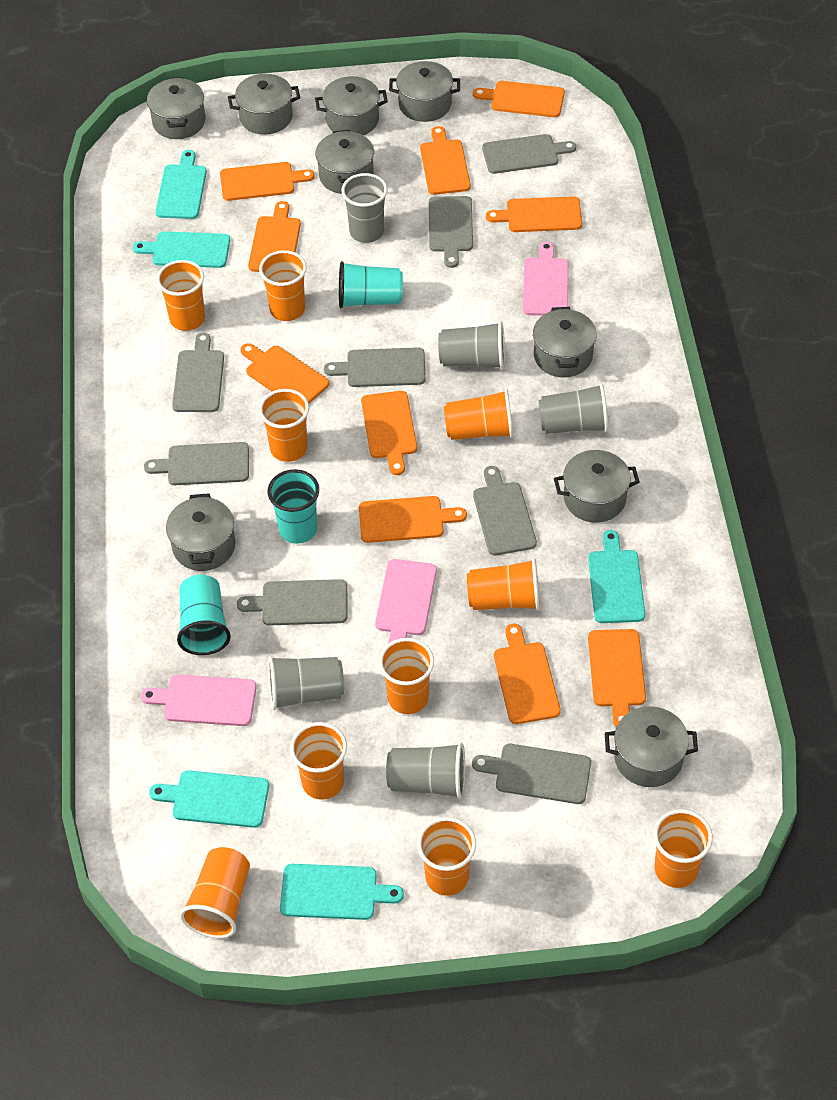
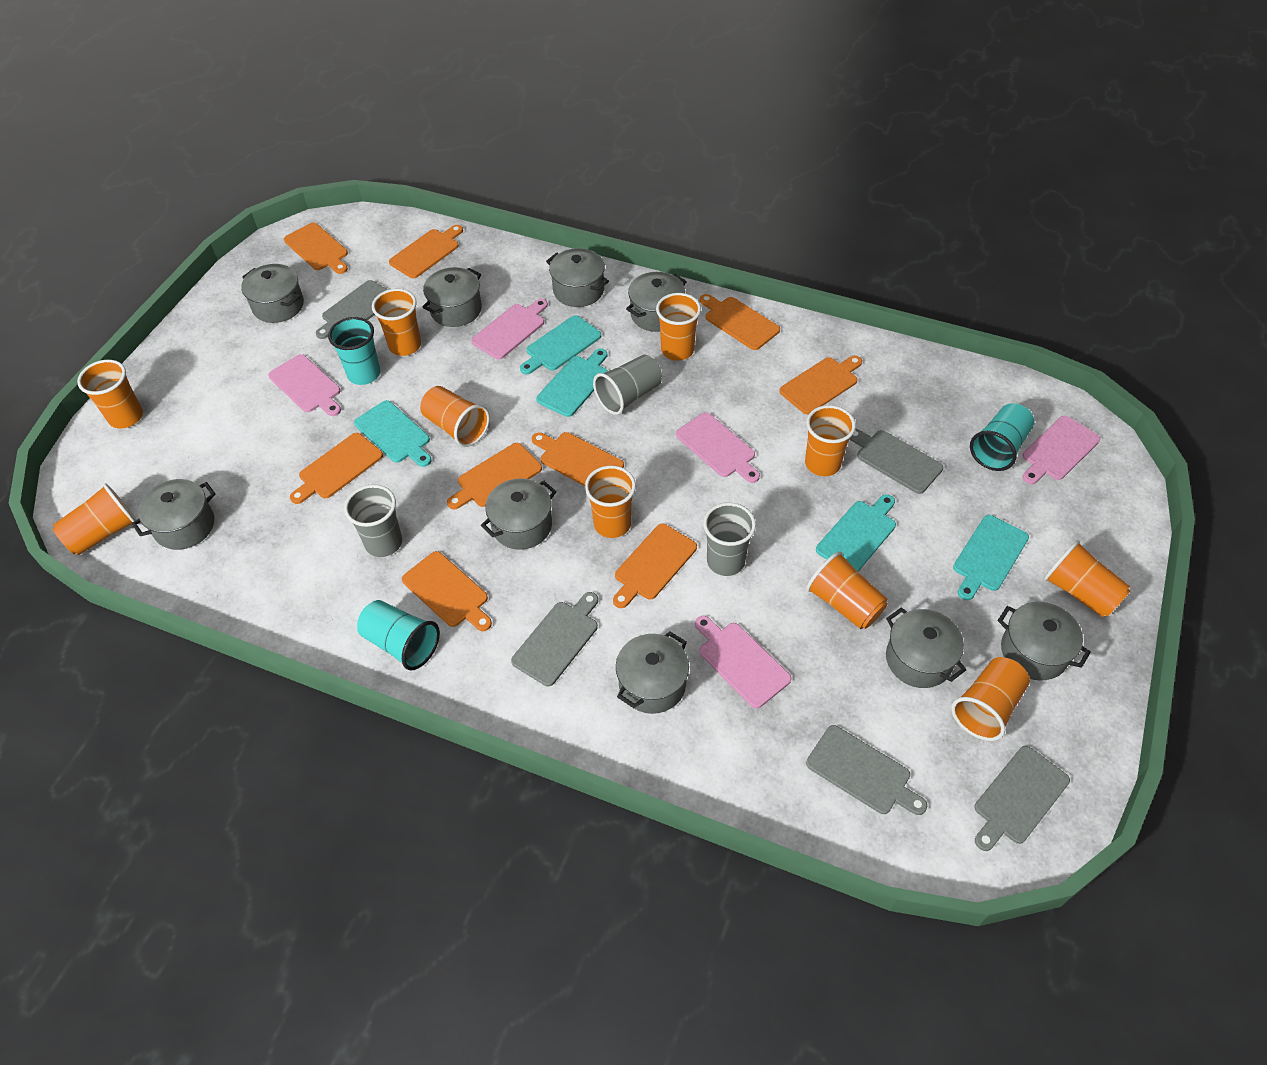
grey cup: [268,656,344,710] [341,173,387,243] [386,743,466,799] [438,321,505,369] [539,383,608,434] = 5 -> [344,484,402,557] [593,355,662,415] [703,502,756,576] = 3
grey cutting board: [144,442,249,485] [172,333,224,412] [237,579,347,625] [324,348,426,387] [429,196,473,268] [472,744,591,804] [473,466,537,556] [482,134,576,174] = 8 -> [316,280,388,339] [511,592,598,686] [806,725,927,815] [849,429,943,494] [975,746,1070,851] = 5
orange cutting board: [220,162,315,201] [240,343,329,404] [248,201,301,272] [359,496,467,543] [361,391,417,475] [420,126,471,195] [473,81,565,117] [486,196,582,232] [494,624,561,724] [588,629,646,727] = 10 -> [284,222,348,274] [290,433,383,504] [389,225,463,278] [402,551,492,631] [447,443,542,509] [532,432,624,486] [613,524,697,608] [700,294,780,350] [779,356,862,414] = 9
pink cutting board: [141,674,257,726] [375,559,437,644] [523,241,569,316] = 3 -> [268,354,341,416] [471,299,548,359] [676,412,760,483] [695,616,791,708] [1023,416,1100,484] = 5

